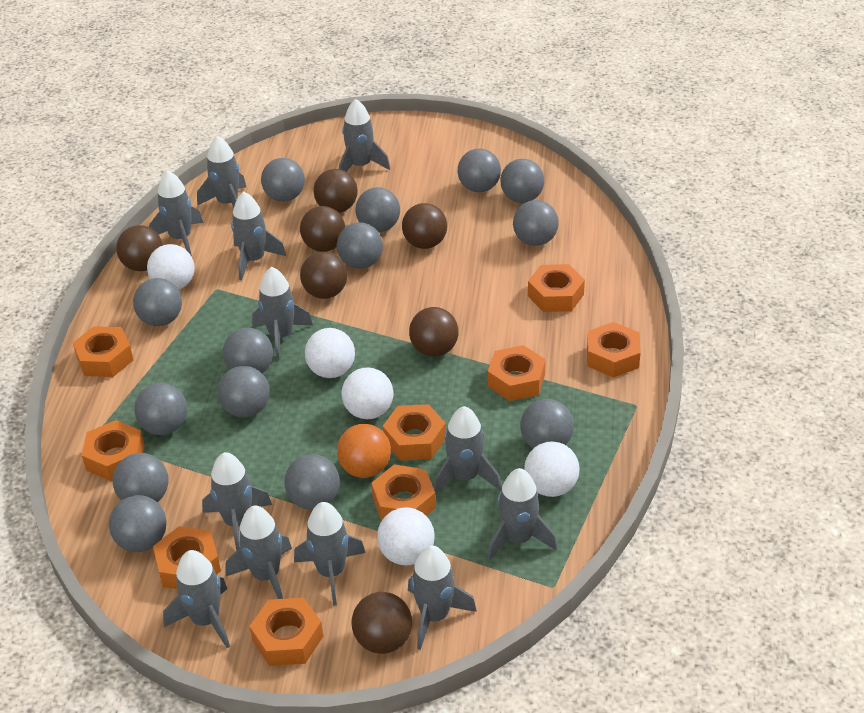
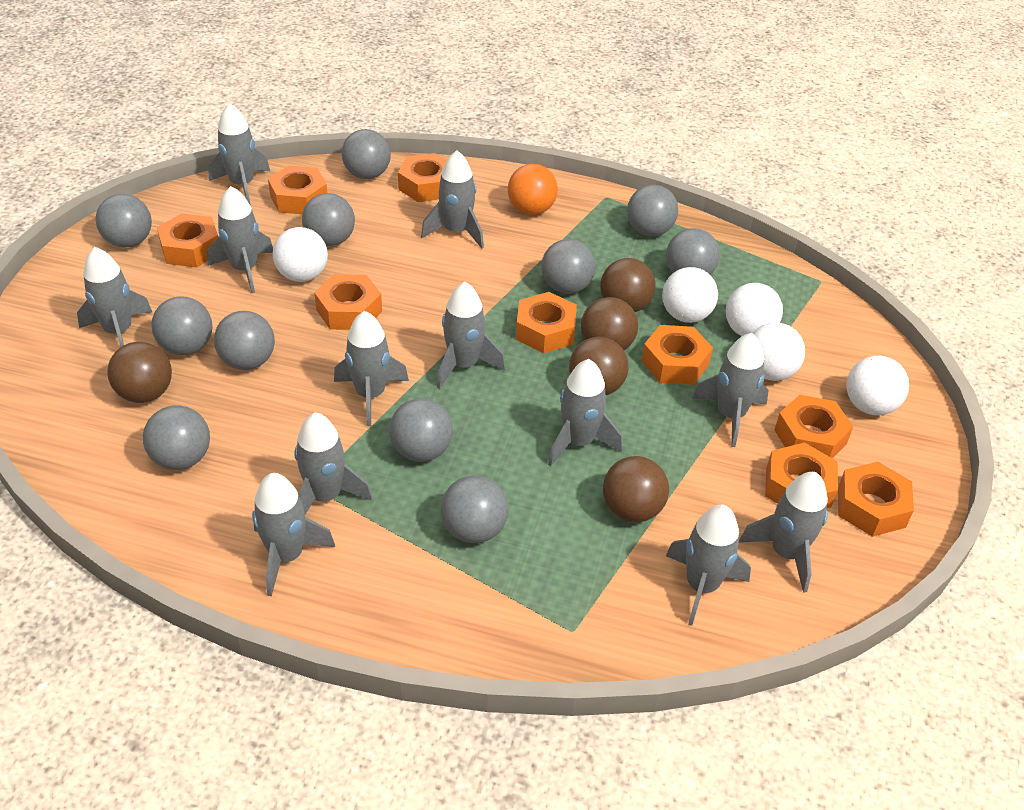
brown ball: [116,225,163,271] [300,206,345,252] [300,251,347,299] [313,169,358,213] [352,592,412,654] [402,203,447,249] [409,307,459,357] = 7 -> [107,342,172,403] [569,337,628,395] [581,297,638,350] [600,258,655,312] [603,456,669,522] = 5
grey ball: [109,495,167,552] [112,453,169,502] [133,278,182,326] [134,383,187,435] [218,366,270,418] [222,328,273,373] [261,158,305,202] [284,454,340,510] [337,222,383,269] [355,187,400,232] [457,148,501,192] [500,159,544,203] [513,200,559,246] [520,399,574,448] = 14 -> [96,194,152,247] [143,405,210,470] [151,296,213,355] [214,311,275,370] [302,193,355,246] [342,129,391,179] [389,398,453,462] [441,475,508,543] [541,239,596,294] [627,185,678,236] [666,228,720,275] = 11

